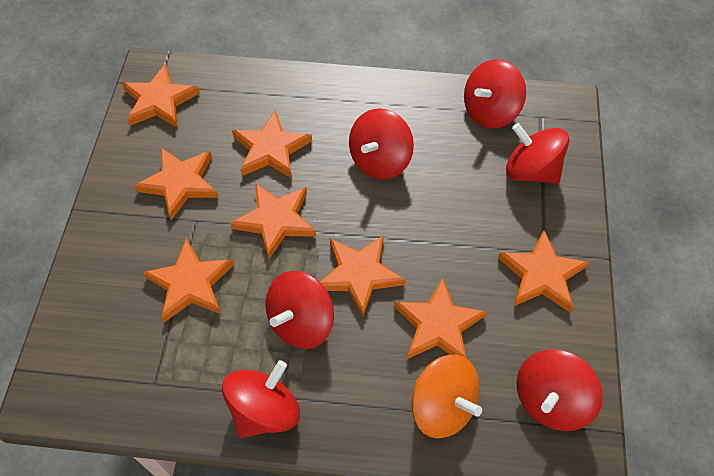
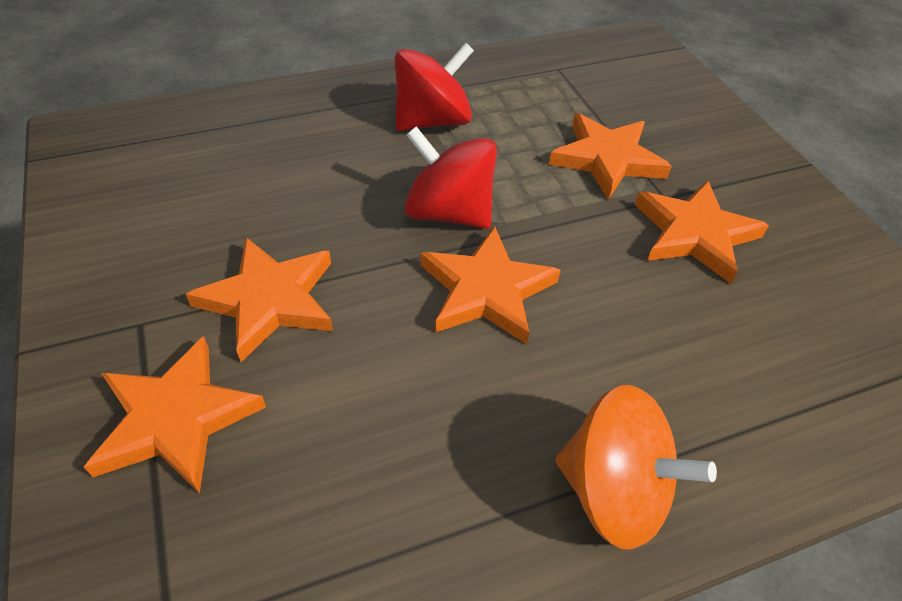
orange star: [122,65,200,128] [134,148,219,220] [143,239,234,322] [230,183,316,259] [232,110,312,179] [320,235,406,317] [394,277,487,359] [498,230,589,312] = 8 -> [84,336,266,494] [186,237,333,362] [421,226,561,344] [548,113,672,200] [635,180,769,284] = 5
red spinning top: [222,360,300,438] [265,271,334,349] [349,108,414,180] [464,59,526,129] [506,123,569,184] [517,349,603,431] = 6 -> [395,42,474,131] [405,126,497,229] = 2

